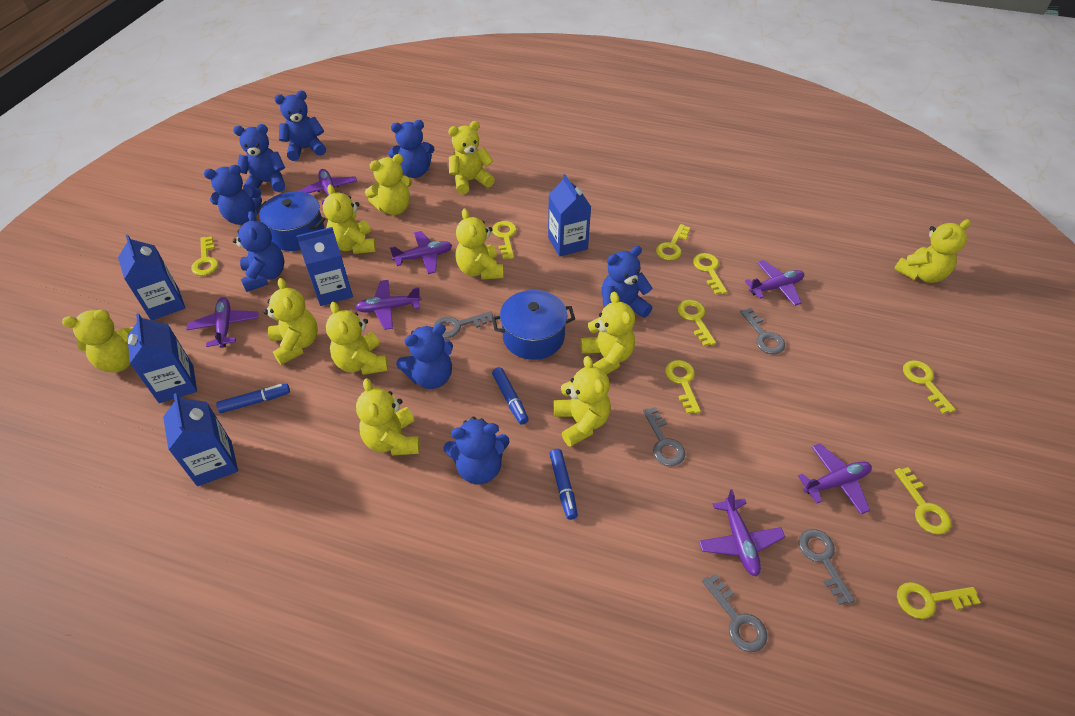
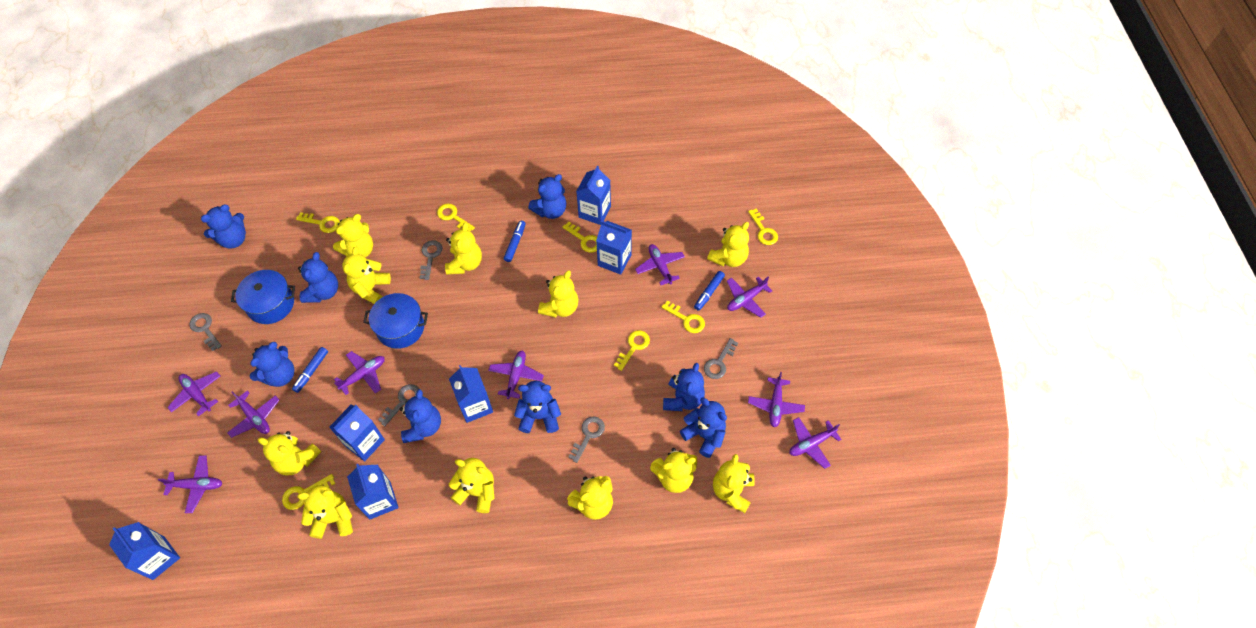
blue carton: [118,234,185,320] [128,313,197,403] [163,393,238,486] [296,227,353,306] [548,174,591,257] = 5 -> [109,522,180,580] [329,405,385,461] [347,464,399,520] [449,365,493,423] [576,166,611,225] [596,221,632,275] = 6
purple plane: [186,297,258,348] [298,169,357,204] [355,280,421,330] [389,231,452,274] [699,489,785,576] [745,260,804,306] [798,444,872,514] = 7 -> [158,455,222,513] [167,371,220,416] [227,391,280,438] [334,351,385,395] [488,350,544,399] [635,244,685,285] [727,276,772,318] [748,372,805,427] [789,417,842,469] = 9
yellow key: [191,236,218,276] [492,221,517,259] [656,224,690,260] [665,360,701,414] [678,300,716,346] [693,253,727,295] [894,467,951,535] [897,582,981,619] [903,360,956,414] = 9 -> [282,474,335,510] [296,212,340,233] [437,204,475,231] [562,222,597,253] [614,330,650,371] [661,301,705,333] [748,209,778,245] = 7

